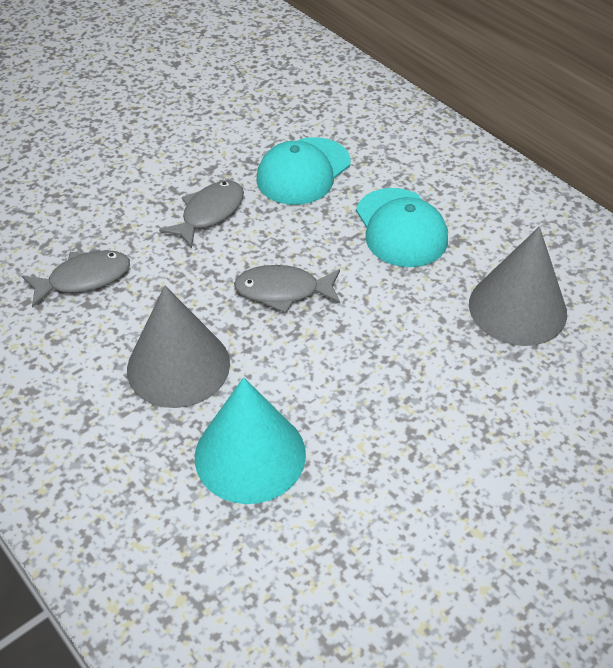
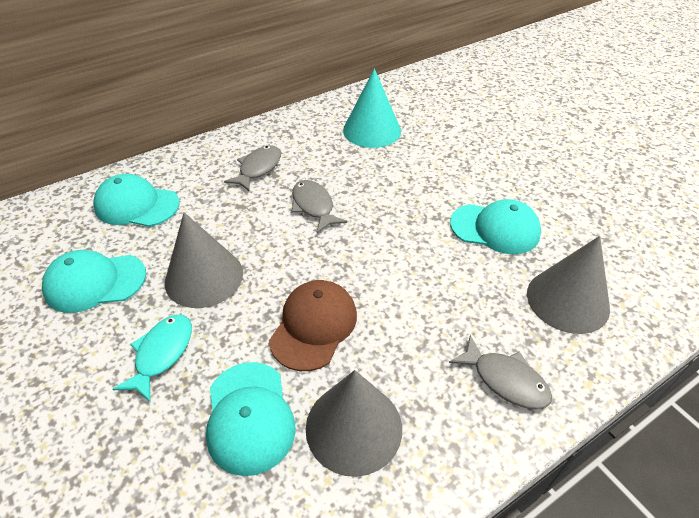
brown cap: none = 0 -> [269,280,357,371] = 1
grey cone: [127,285,230,408] [469,226,567,346] = 2 -> [165,212,243,308] [306,370,402,477] [527,236,610,334] = 3
turquoise cap: [256,137,351,205] [356,188,448,267] = 2 -> [42,250,146,313] [93,174,180,227] [206,362,296,476] [450,199,541,254] = 4
turquoise fish: none = 0 -> [113,315,192,403] = 1

